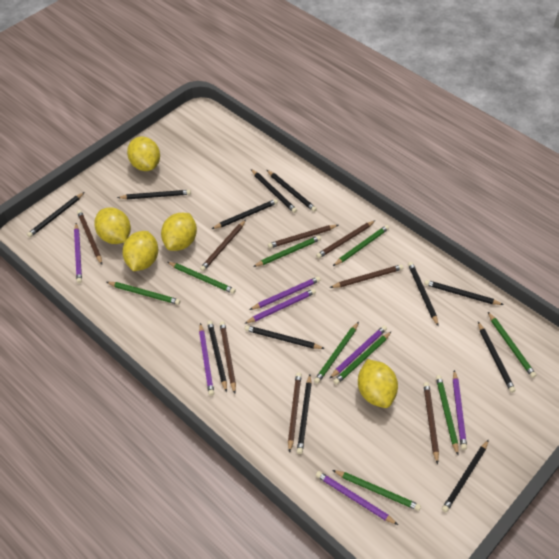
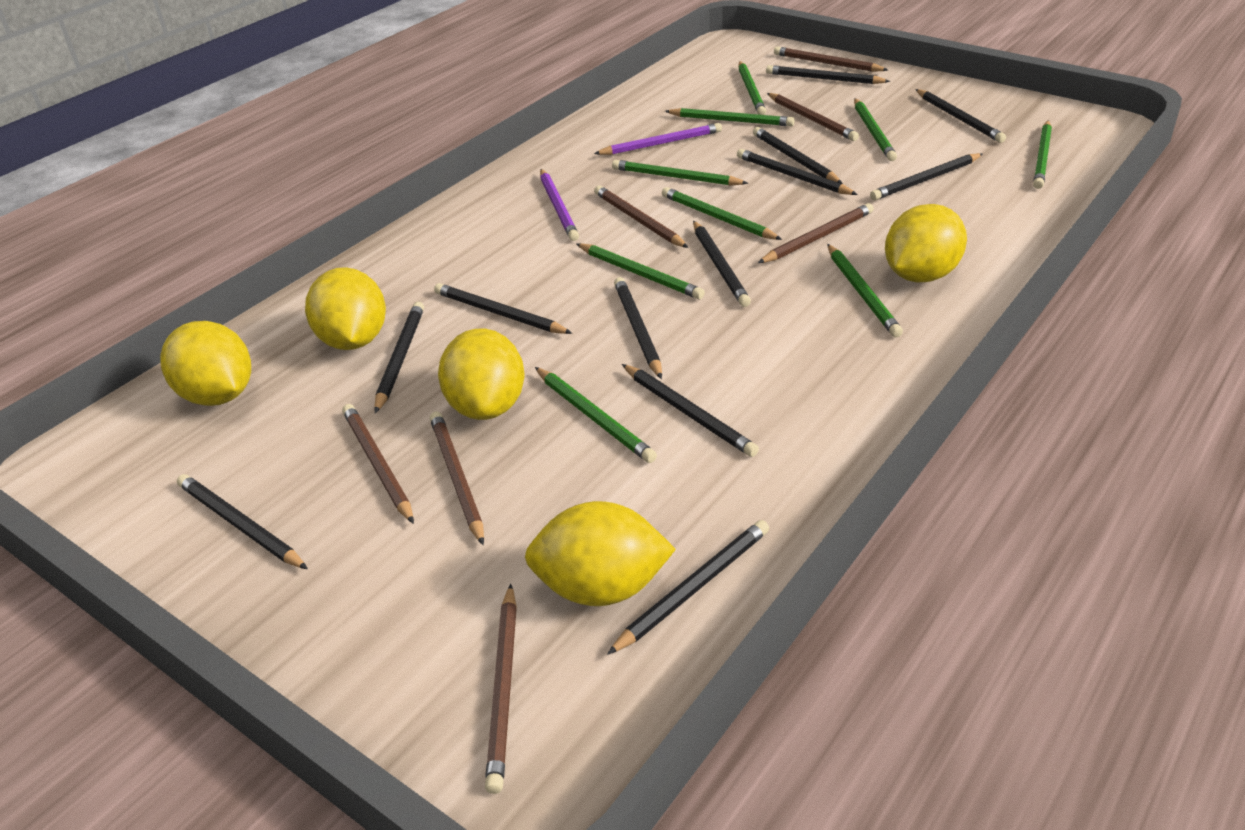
brown pencil: [77,210,102,265] [200,220,246,271] [220,321,236,394] [268,225,338,248] [288,372,302,453] [316,221,375,259] [330,264,403,288] [423,382,439,464] = 8 -> [342,404,414,524] [430,412,484,545] [485,584,517,794] [594,185,688,248] [758,203,874,263] [767,93,859,141] [774,46,888,72] = 7
purple pencil: [74,223,82,283] [199,323,214,396] [244,289,316,324] [249,276,320,310] [316,471,398,525] [329,325,387,379] [453,370,467,450] = 7 -> [540,169,579,241] [594,123,722,155] = 2

